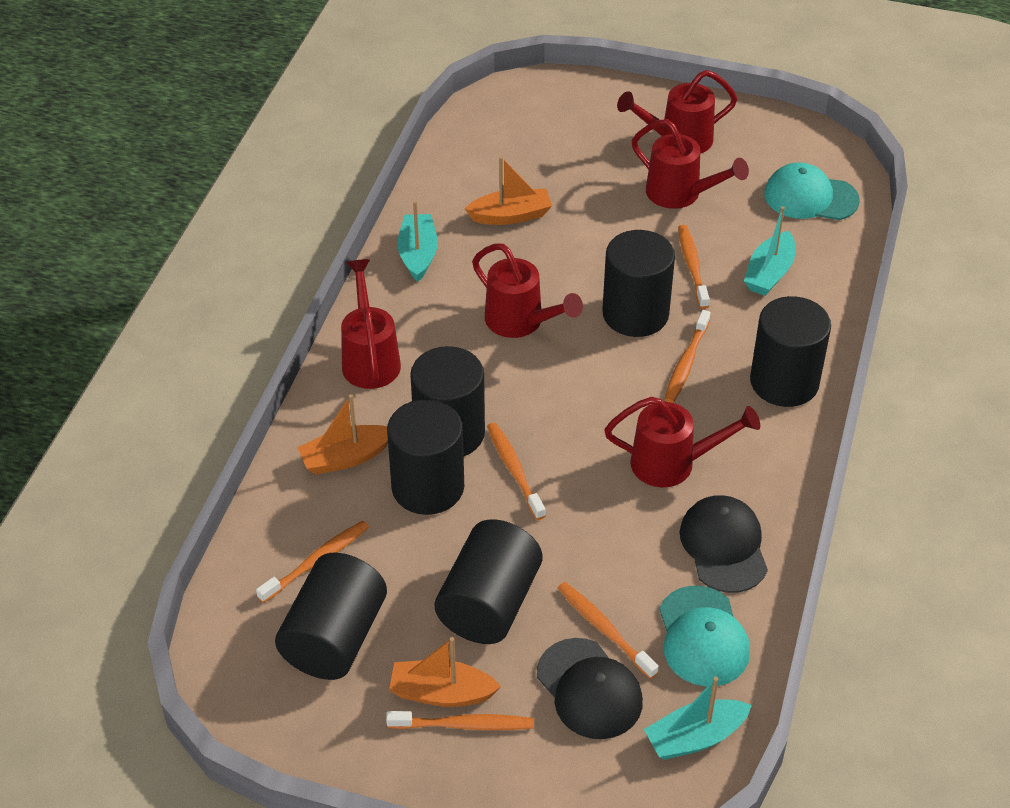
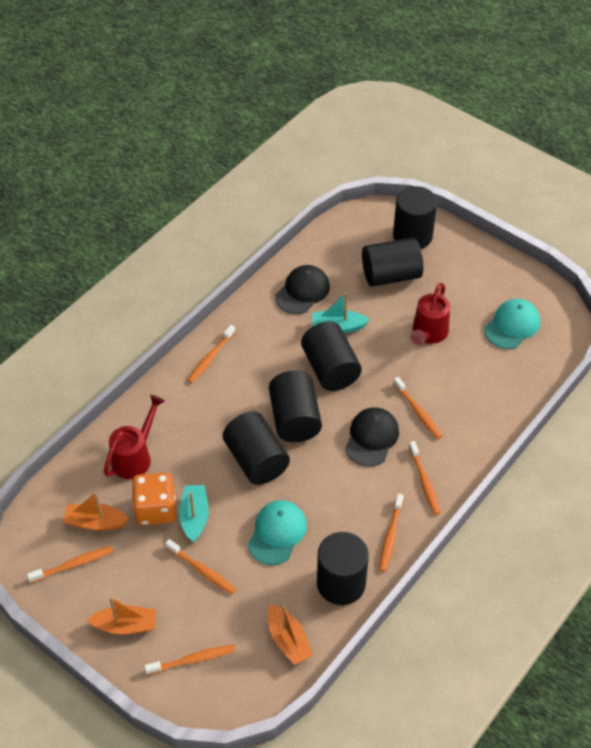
orange dice: none = 0 -> [132,472,176,526] = 1
orange toothbrush: [256,521,369,603] [386,711,533,730] [487,423,546,520] [558,582,659,679] [664,310,711,403] [678,225,710,309] = 6 -> [27,546,113,583] [144,644,236,675] [165,539,237,595] [188,325,236,383] [379,494,404,571] [393,377,442,439] [409,441,440,515] = 7
red watering can: [341,259,401,389] [472,244,583,338] [604,397,760,487] [617,70,738,154] [632,119,749,209] = 5 -> [104,395,165,479] [411,283,450,345] = 2
turquoise boat: [397,201,438,282] [644,677,752,760] [744,206,795,296] = 3 -> [179,485,209,542] [312,292,370,333] = 2

